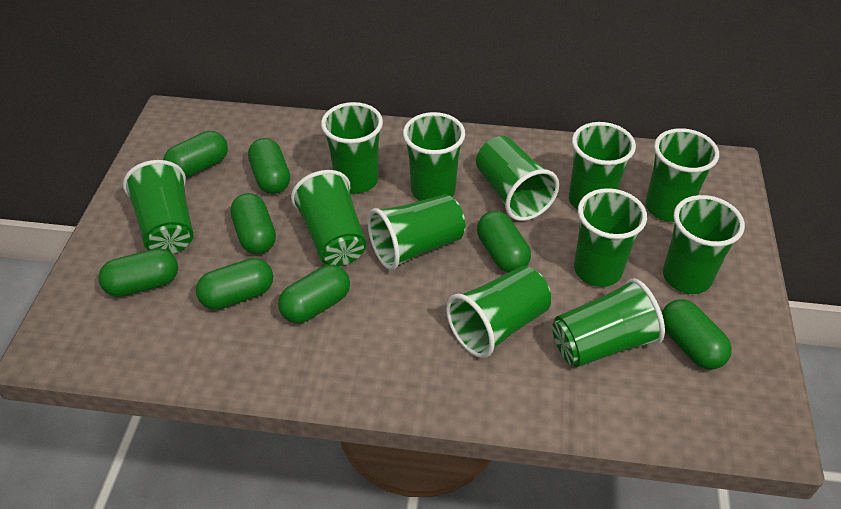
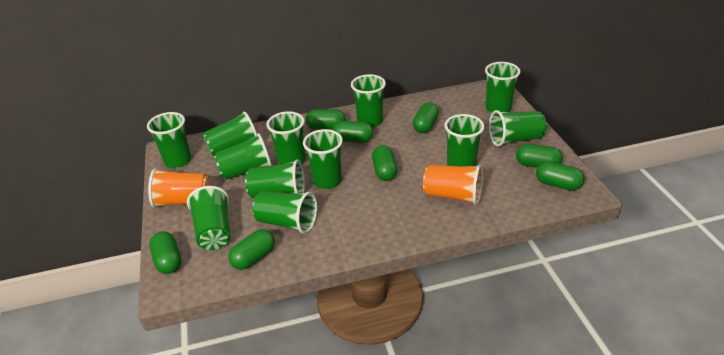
orange cup: none = 0 -> [148,168,210,208] [423,165,483,205] = 2

